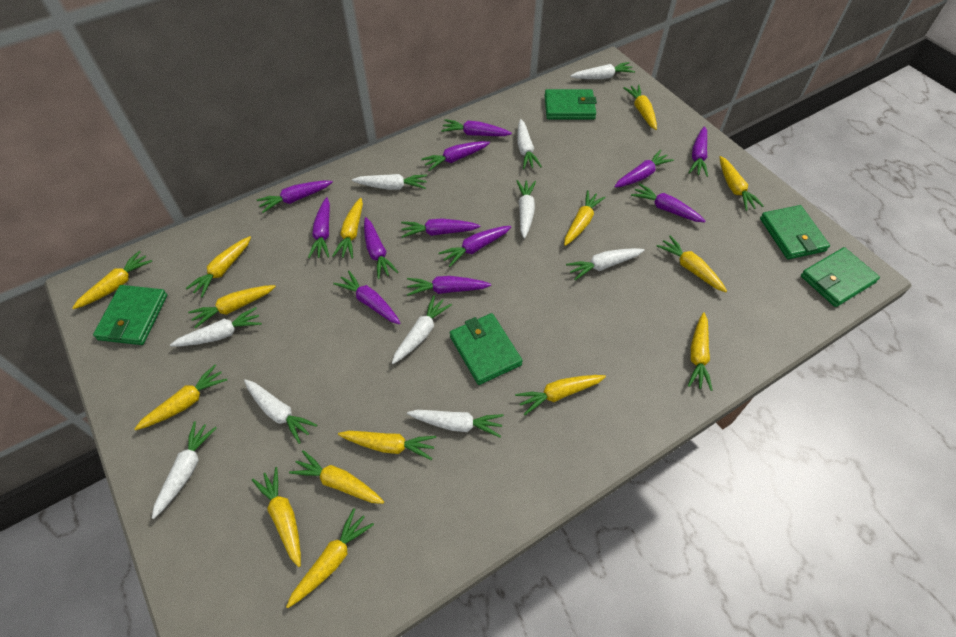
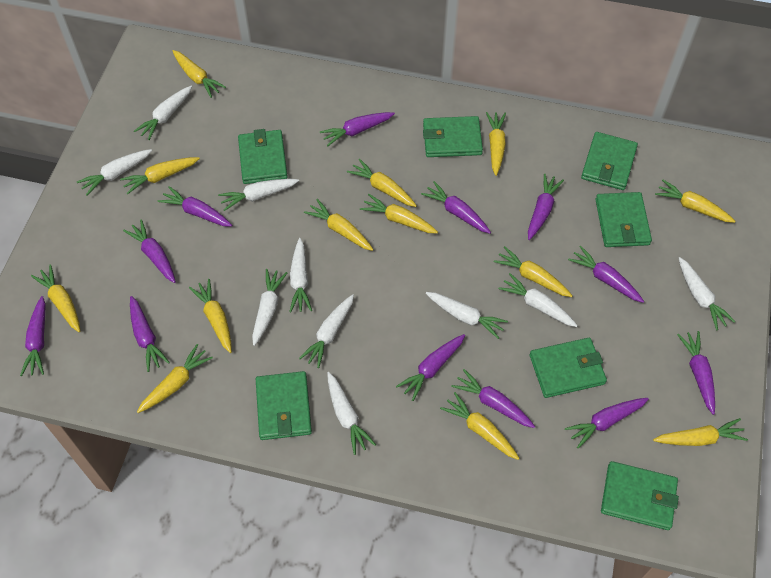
green wallet: [93,285,167,345] [450,313,523,385] [545,89,597,119] [760,205,830,259] [801,247,880,307] = 5 -> [238,129,288,184] [256,371,312,440] [423,116,483,157] [530,338,607,398] [581,132,638,190] [595,192,652,247] [601,461,679,530] = 7
yellow carrot: [72,251,152,309] [134,364,227,430] [185,236,251,297] [188,285,276,329] [252,467,301,567] [286,508,374,608] [289,450,384,504] [332,198,363,259] [338,431,436,460] [515,375,606,415] [564,190,606,246] [623,85,657,130] [657,236,727,292] [688,312,713,391] [720,156,764,211] = 15 -> [31,264,81,332] [120,157,200,194] [137,344,213,413] [173,50,226,98] [189,279,232,353] [304,199,373,251] [347,158,417,207] [360,194,438,233] [440,392,520,460] [486,112,506,176] [494,246,573,297] [653,418,748,446] [655,180,736,223] = 13

